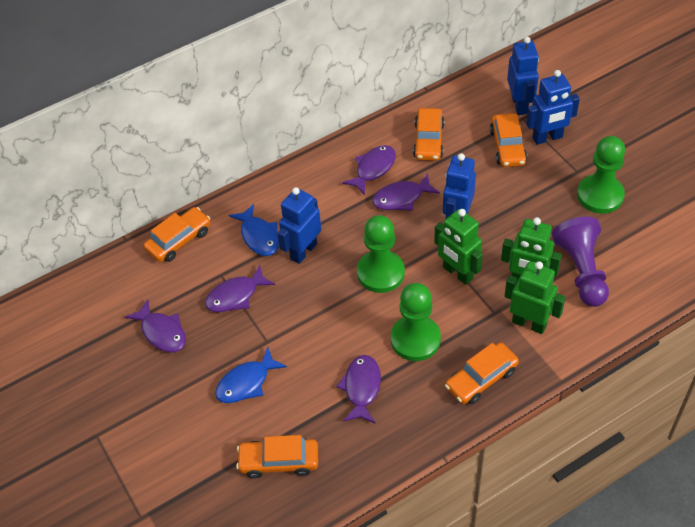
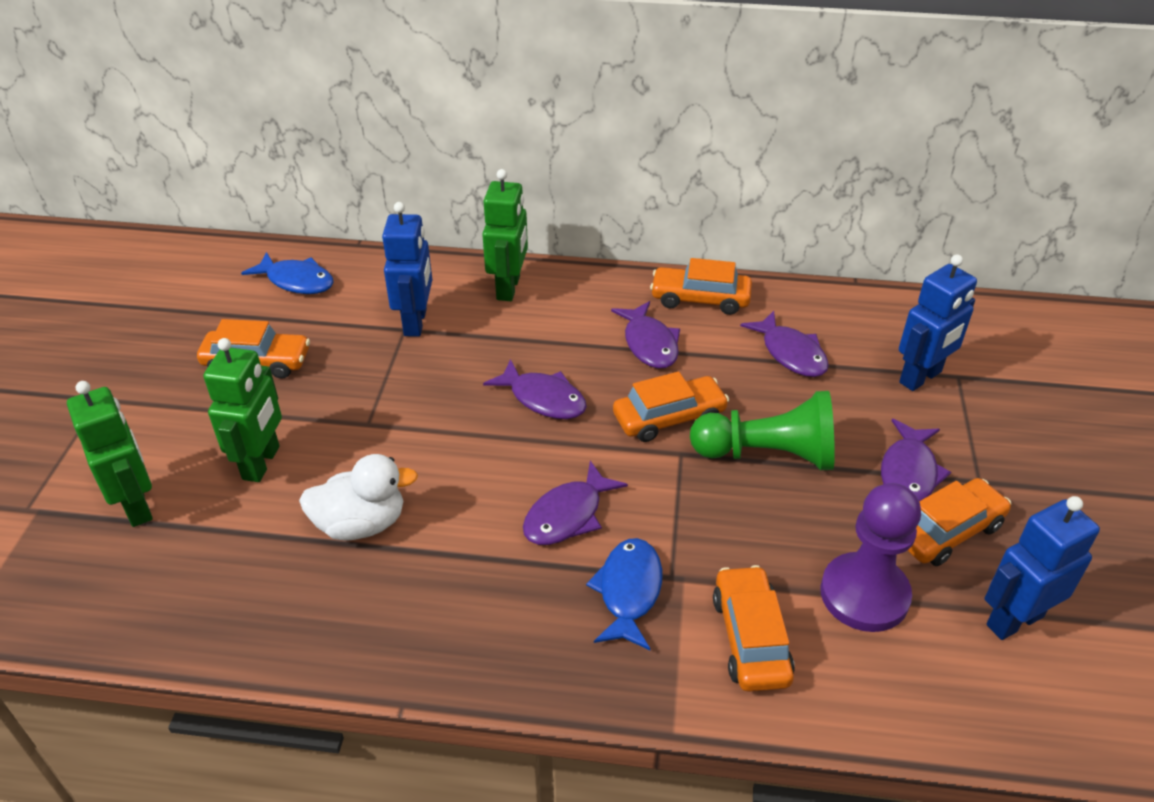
blue robot: [277,187,321,264] [443,153,476,219] [507,37,539,115] [526,70,580,145] = 4 -> [382,202,432,337] [899,254,977,391] [984,496,1100,640] = 3
green pawn: [357,215,405,293] [391,283,441,361] [577,136,625,214] = 3 -> [690,391,835,470] = 1
white duck: none = 0 -> [299,454,418,541] = 1

